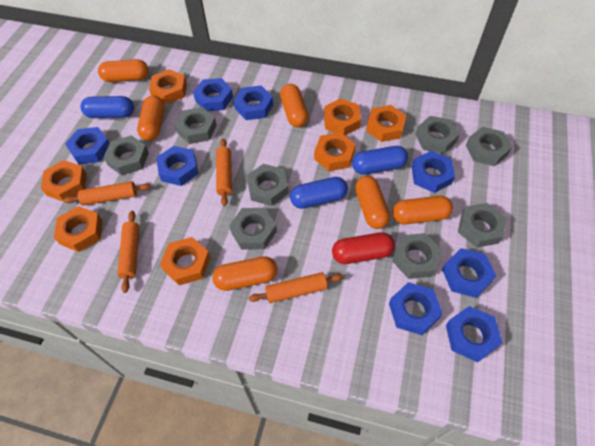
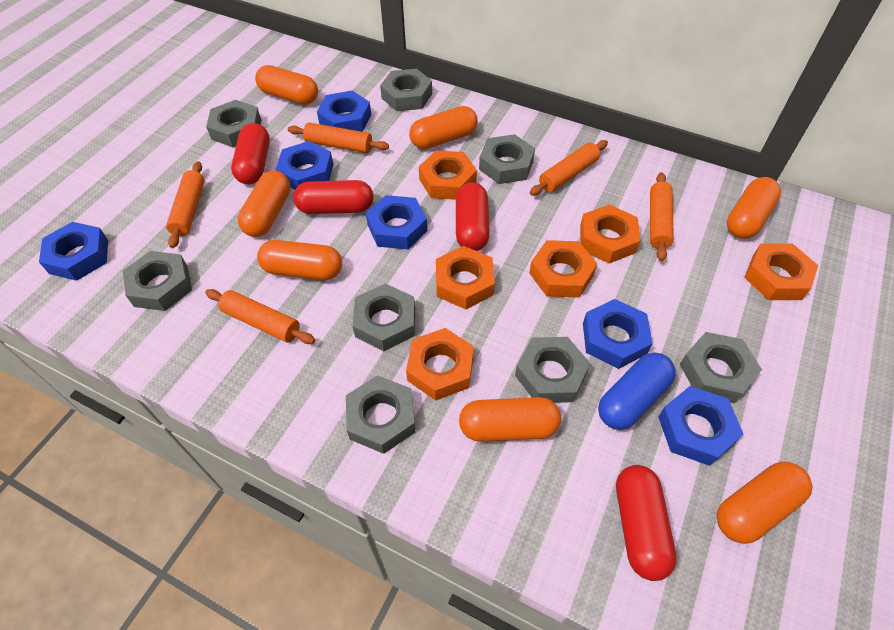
blue capsule: [81,96,134,118] [290,177,348,209] [352,146,408,175] = 3 -> [598,352,676,430] = 1
blue nut: [65,127,110,164] [156,146,198,186] [193,78,233,111] [233,86,273,120] [389,282,443,335] [412,151,455,193] [442,248,496,298] [446,306,502,362] = 8 -> [39,222,108,281] [276,141,334,190] [317,91,371,132] [366,195,427,250] [583,299,653,369] [658,386,743,466] = 6
orange capsule: [98,59,149,82] [137,95,165,141] [212,256,278,291] [280,84,309,127] [355,176,390,229] [392,196,453,224] = 6 -> [238,170,291,237] [255,65,318,105] [257,240,342,280] [409,106,478,149] [459,397,561,442] [717,462,812,544] [727,177,781,239] = 7
orange nut: [41,160,87,202] [54,206,102,252] [149,69,187,104] [160,237,211,285] [314,132,355,171] [324,98,361,135] [366,105,406,142] = 7 -> [406,328,474,401] [419,150,477,200] [436,246,495,309] [529,240,597,298] [580,204,640,263] [744,244,818,300] = 6
orange rolling pin: [63,181,151,206] [117,211,140,293] [216,139,232,206] [249,272,343,303] = 4 -> [166,161,205,248] [205,289,315,344] [288,123,389,153] [530,140,608,196] [650,172,674,261] = 5
red capsule: [332,232,395,264] = 1 -> [231,123,270,185] [293,180,373,214] [456,182,490,251] [616,465,677,581] = 4

